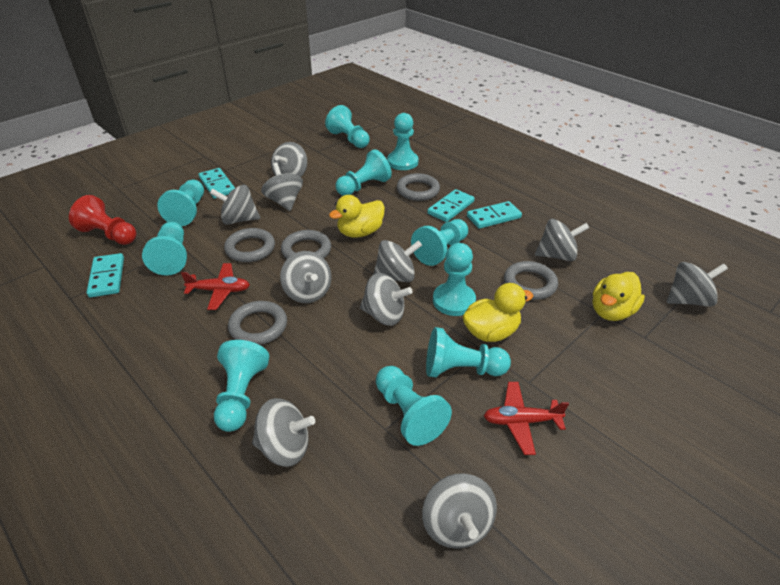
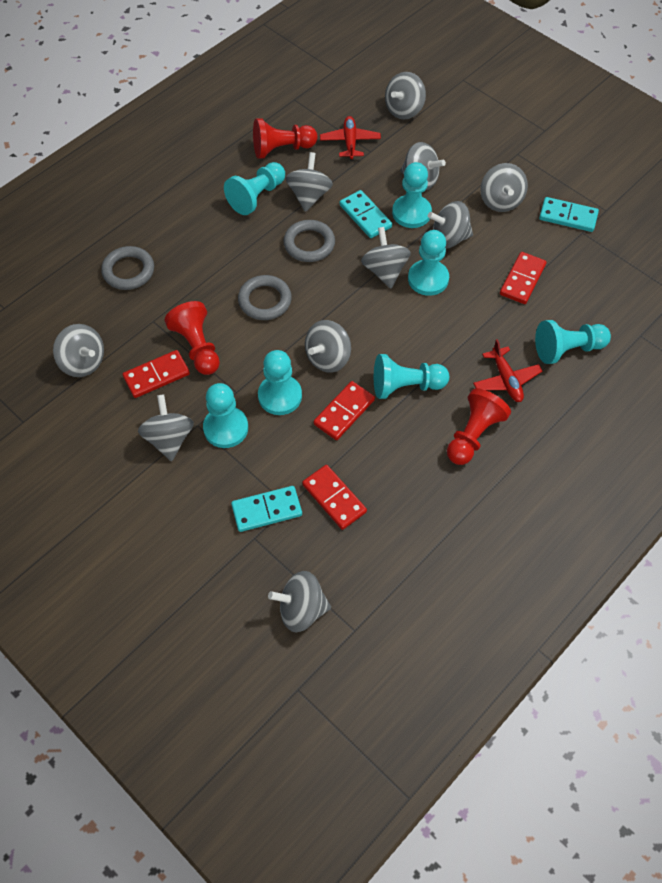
grey ring: [224,228,275,262] [228,301,287,345] [281,230,331,259] [397,173,440,201] [504,261,558,300] = 5 -> [101,246,154,290] [238,275,292,320] [284,220,335,262] = 3
red domino: none = 0 -> [123,350,190,398] [302,465,367,530] [313,381,375,440] [500,252,547,304] = 4
red pawn: [69,195,136,245] = 1 -> [165,301,220,375] [253,118,318,159] [447,388,511,465] = 3
turquoise domino: [86,253,124,298] [198,168,235,199] [427,189,474,222] [467,201,522,229] = 4 -> [231,486,302,532] [340,190,392,238] [539,197,599,232] = 3
turquoise pawn: [142,221,187,276] [157,180,204,226] [214,340,269,432] [325,105,370,148] [336,149,392,196] [376,366,452,446] [387,113,419,170] [411,219,468,266] [426,327,511,377] [433,243,476,316] = 10 -> [203,383,248,448] [224,162,285,215] [258,350,302,415] [374,354,449,399] [392,162,432,228] [408,230,449,296] [535,320,611,364] = 7
yellow duck: [329,195,385,237] [462,283,533,342] [593,272,645,321] = 3 -> none = 0

